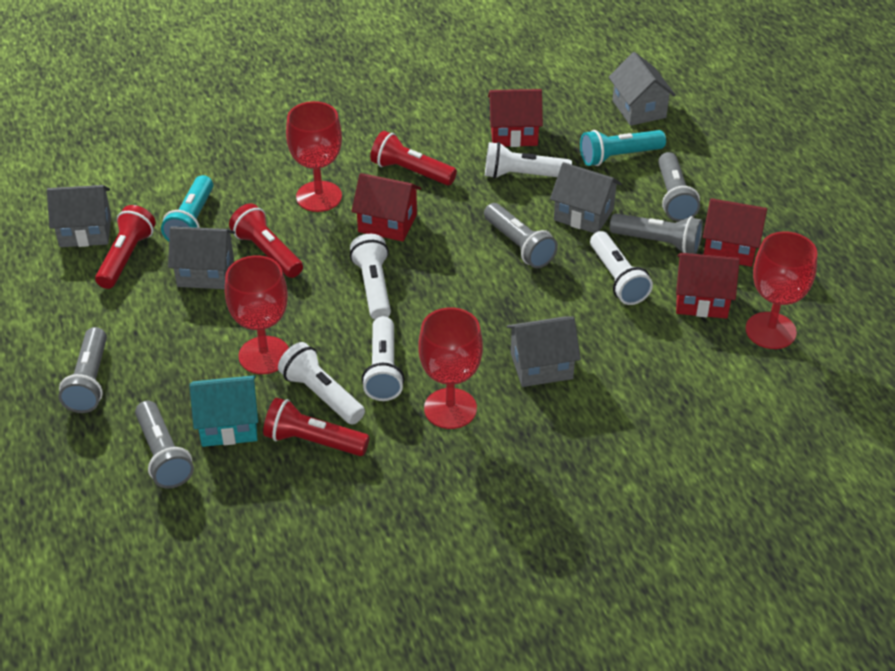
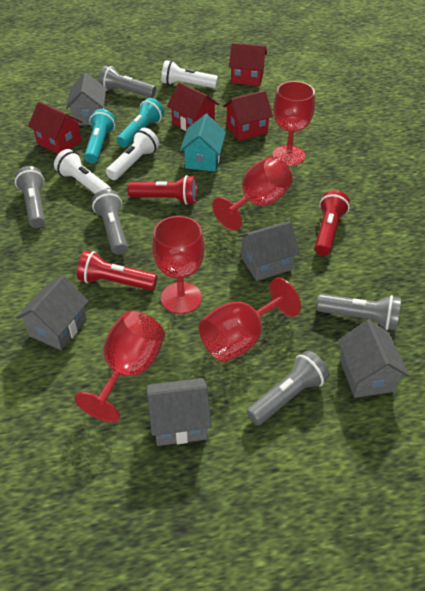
red flashlight: [95,205,156,289] [229,203,303,278] [263,398,370,456] [370,131,457,185] = 4 -> [77,251,158,291] [128,175,197,205] [315,190,350,256] = 3
red goblet: [225,255,289,374] [286,101,342,212] [419,307,483,429] [745,231,817,349] = 4 -> [74,311,165,423] [152,216,205,314] [198,278,301,362] [212,156,293,231] [272,81,315,166] = 5
white flashlight: [278,342,365,425] [350,234,391,320] [362,316,405,401] [485,142,572,179] [590,231,653,305] = 5 -> [54,149,112,194] [106,128,159,180] [161,60,218,88] = 3

